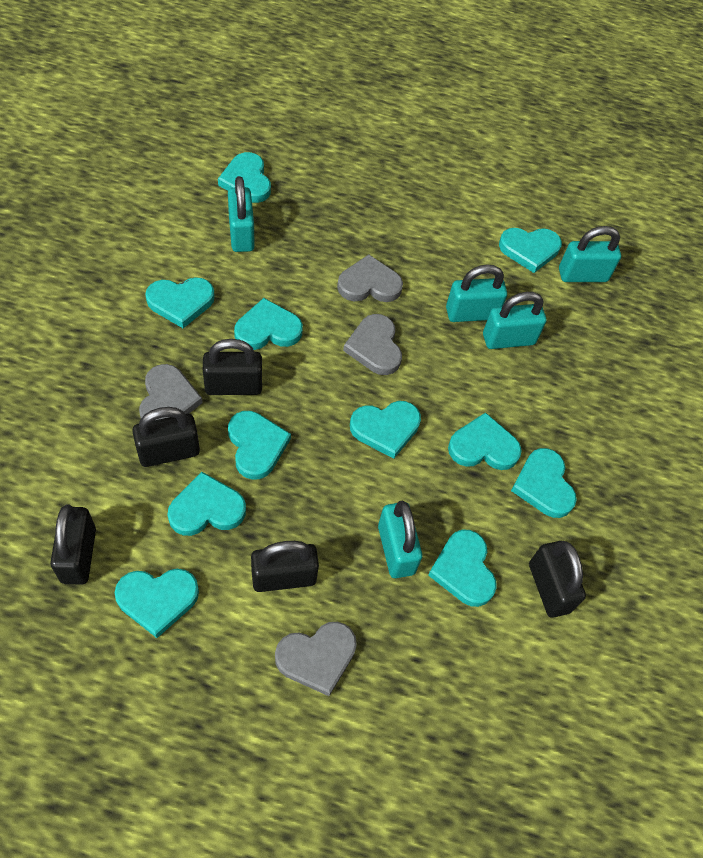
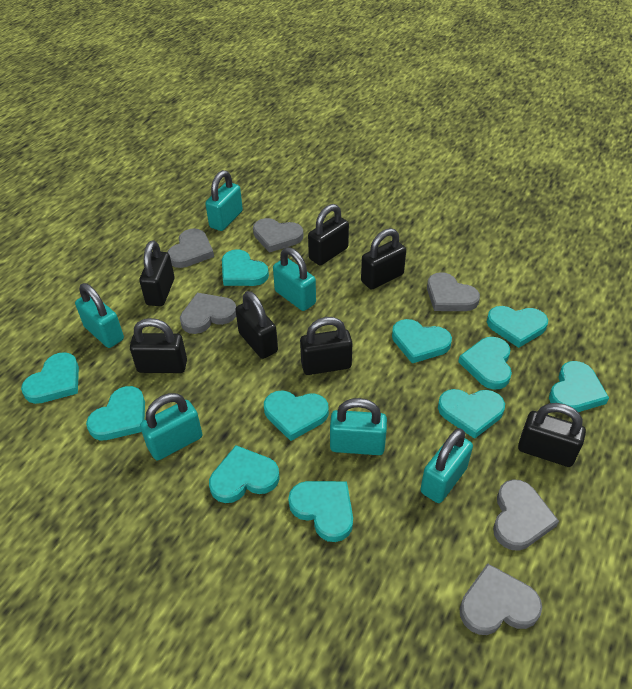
black padlock: [50,504,96,585] [132,407,200,467] [203,339,262,395] [251,541,319,592] [529,541,586,617] = 5 -> [130,318,187,373] [139,240,175,306] [235,291,278,359] [300,317,352,375] [308,204,349,265] [361,228,406,290] [518,403,586,467] = 7
grey heart: [139,364,203,420] [275,622,357,696] [337,254,403,302] [343,314,402,375] = 4 -> [167,228,214,268] [180,293,236,334] [253,218,304,253] [427,272,480,311] [459,563,542,635] [493,479,559,551] = 6
turquoise padlock: [228,176,255,252] [378,501,423,578] [446,264,507,322] [483,292,546,349] [559,226,621,282] = 5 -> [75,283,124,348] [140,393,203,460] [205,170,243,231] [273,247,316,311] [330,398,387,455] [420,428,473,503] = 6

